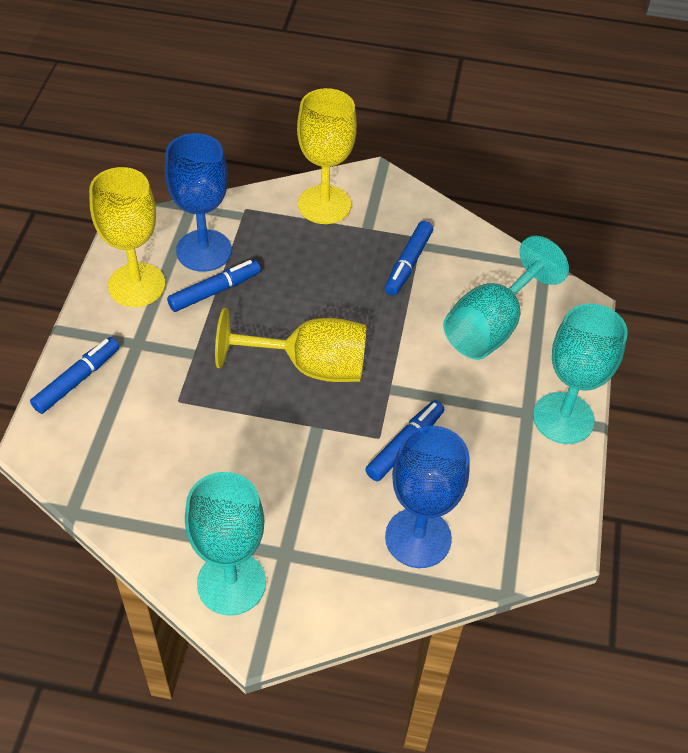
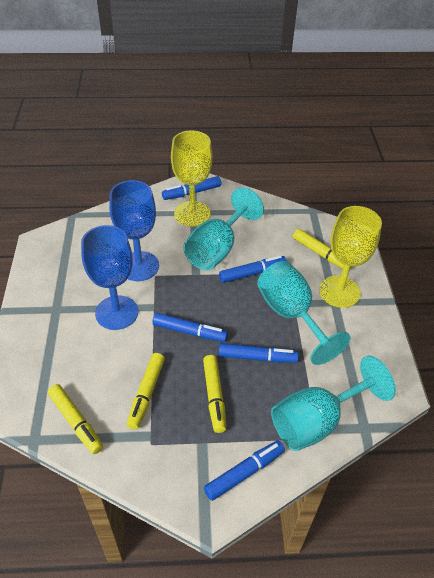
blue marker: [30,337,119,414] [167,260,261,312] [365,400,444,481] [385,221,433,295] = 4 -> [152,313,228,342] [162,176,221,200] [204,440,285,501] [219,255,287,283] [219,343,299,363] = 5
yellow goblet: [89,167,165,307] [215,308,366,382] [297,88,357,224] = 3 -> [171,130,213,227] [319,206,382,308] = 2
yellow marker: none = 0 -> [48,384,103,454] [127,353,165,429] [203,355,226,433] [293,229,352,269] = 4

